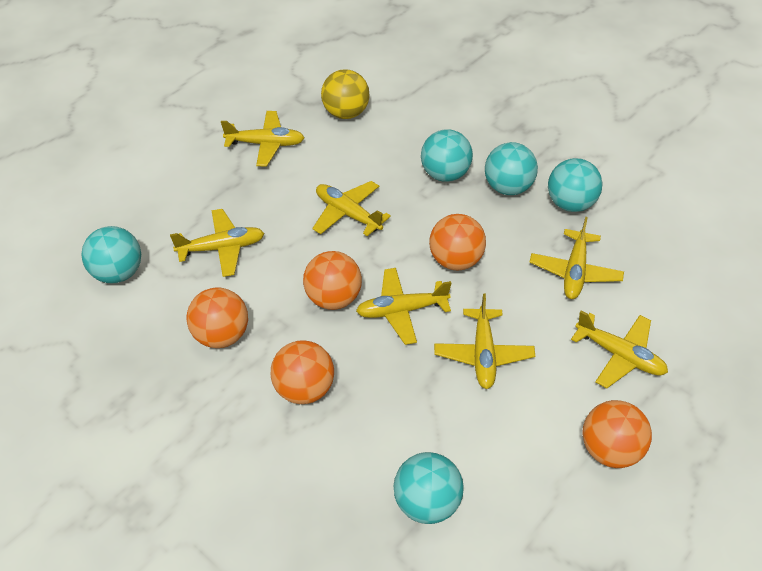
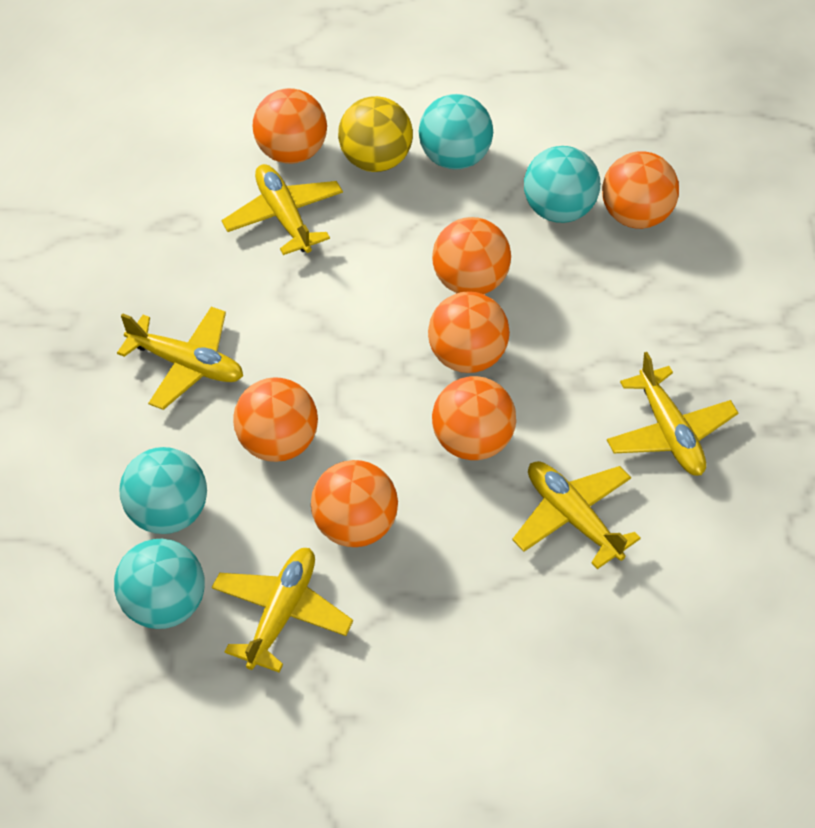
orange ball: [187,287,248,348] [271,340,334,404] [303,251,362,310] [429,214,486,271] [582,400,652,468] = 5 -> [233,377,318,462] [253,88,327,164] [311,460,398,547] [428,291,510,373] [432,217,511,294] [432,376,516,460] [602,151,679,229] = 7
turquoise ball: [82,226,141,284] [394,452,464,524] [421,129,473,182] [485,142,538,195] [548,158,603,212] = 5 -> [114,539,205,629] [120,447,207,534] [418,94,493,170] [524,146,600,223] = 4
yellow plane: [170,209,264,277] [221,111,304,167] [312,181,391,236] [356,268,451,345] [434,293,535,389] [530,217,624,299] [571,311,668,388] = 7 -> [117,307,243,410] [212,548,353,672] [222,164,343,255] [512,461,641,569] [607,352,738,476] = 5

